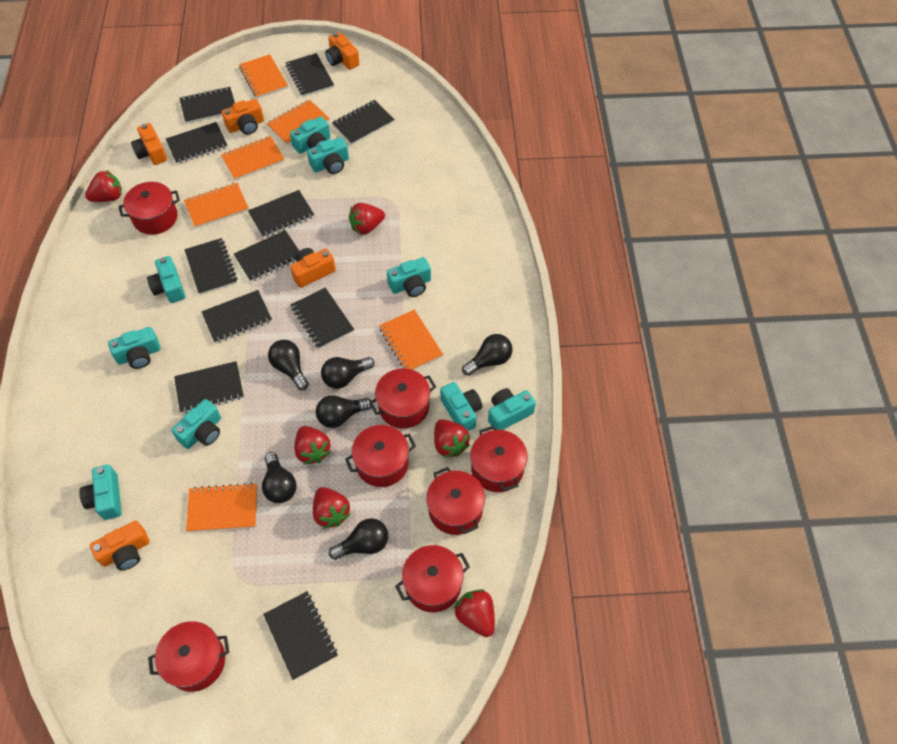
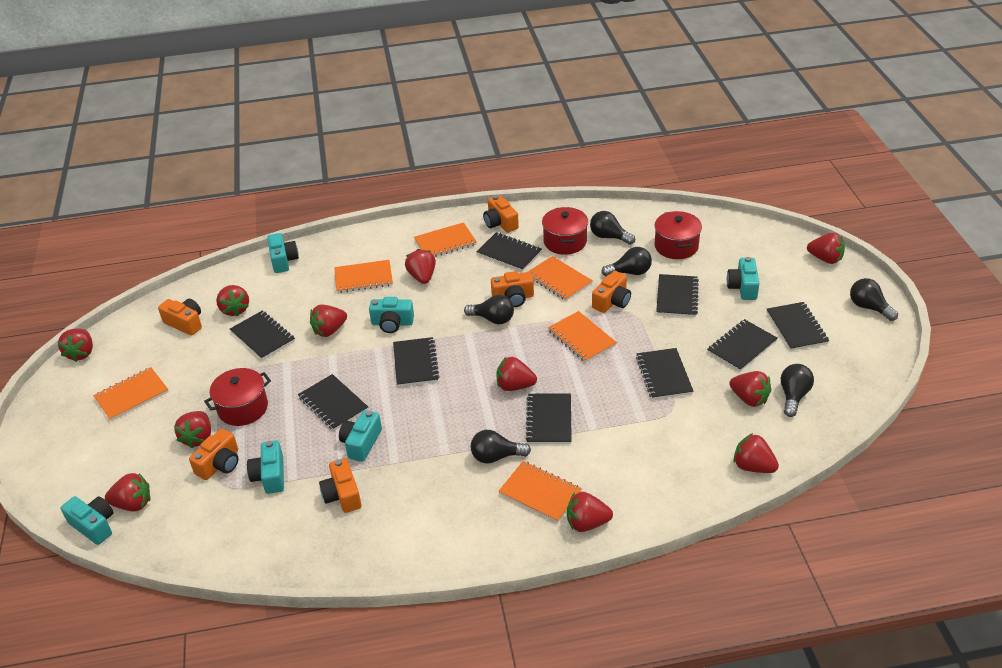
black notebook: [166,122,228,164] [174,361,244,413] [179,87,235,124] [184,238,238,295] [201,290,272,344] [234,230,299,282] [248,190,314,238] [263,591,338,680] [285,53,334,97] [291,288,354,349] [332,100,395,145] = 11 -> [230,310,295,360] [298,374,368,431] [393,337,440,387] [476,232,542,271] [525,394,572,444] [636,348,694,400] [656,274,699,317] [707,319,778,371] [767,302,829,351] = 9
orange camera: [90,521,150,570] [131,123,167,165] [222,99,264,135] [290,248,336,288] [325,32,360,70] = 5 -> [158,299,202,336] [189,429,239,480] [319,458,362,513] [483,195,519,233] [491,271,534,307] [592,271,631,313] = 6
red pot: [118,182,180,235] [148,621,230,692] [345,425,416,487] [369,368,436,429] [395,545,470,612] [426,467,485,535] [470,426,528,492] = 7 -> [204,368,271,426] [542,207,588,255] [654,211,702,259] = 3
red strawberry: [85,170,122,202] [294,426,331,465] [313,487,351,529] [349,203,385,235] [434,419,470,458] [454,589,495,637] = 6 -> [58,328,93,362] [105,473,150,512] [174,411,211,449] [216,285,249,317] [310,305,347,337] [405,249,436,284] [497,357,537,391] [567,492,613,532] [729,371,771,407] [734,433,779,473] [807,232,845,264] = 11
turquoise camera: [79,465,122,520] [108,327,161,369] [147,256,185,303] [171,399,221,449] [290,116,330,154] [307,137,349,174] [387,257,431,297] [440,382,482,431] [488,388,536,430] = 9 -> [61,496,114,545] [247,440,284,494] [267,233,299,273] [339,410,382,462] [369,297,414,333] [727,257,760,300] = 6

